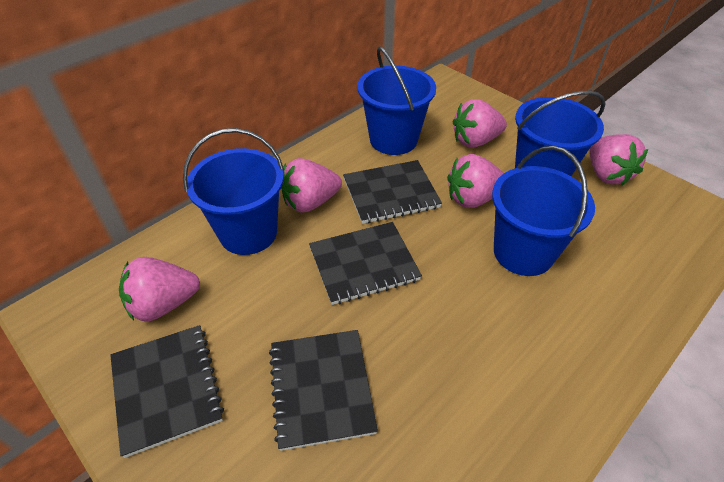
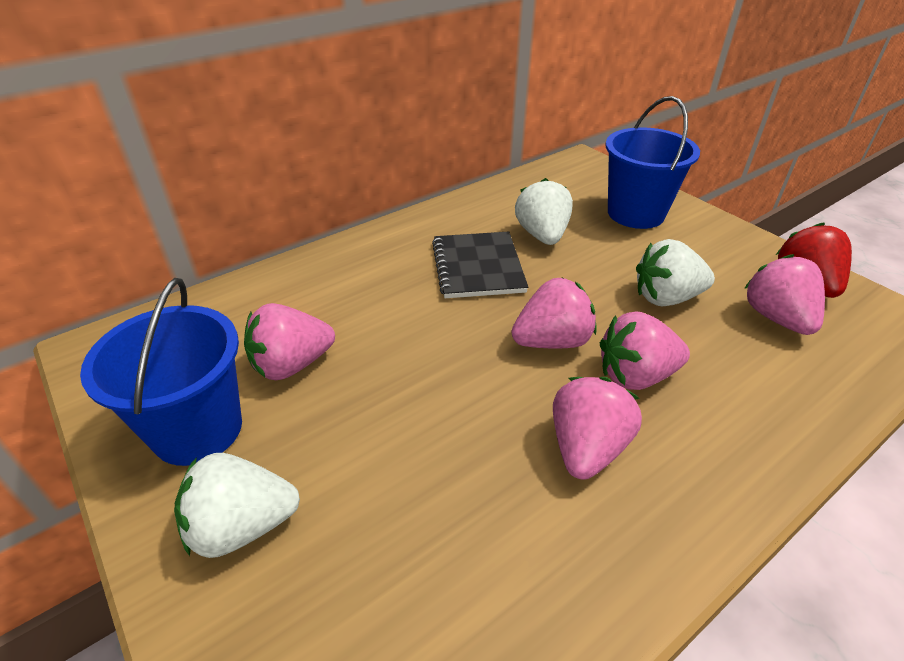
black notebook: [110,325,224,458] [269,330,378,451] [309,222,422,305] [343,160,442,224] = 4 -> [432,231,528,298] = 1
blue bucket: [183,128,284,255] [357,46,436,155] [492,146,595,276] [515,90,606,176] = 4 -> [80,278,242,466] [605,96,700,229] = 2
red strawberry: none = 0 -> [776,223,852,298] = 1
white strawberry: none = 0 -> [174,453,300,558] [515,178,573,245] [636,239,715,307] = 3

